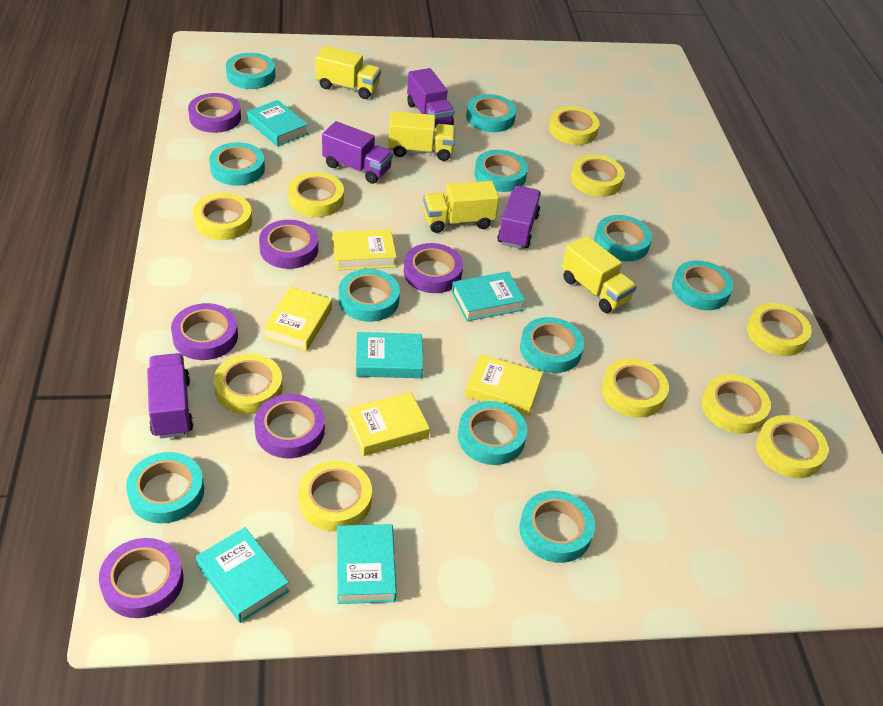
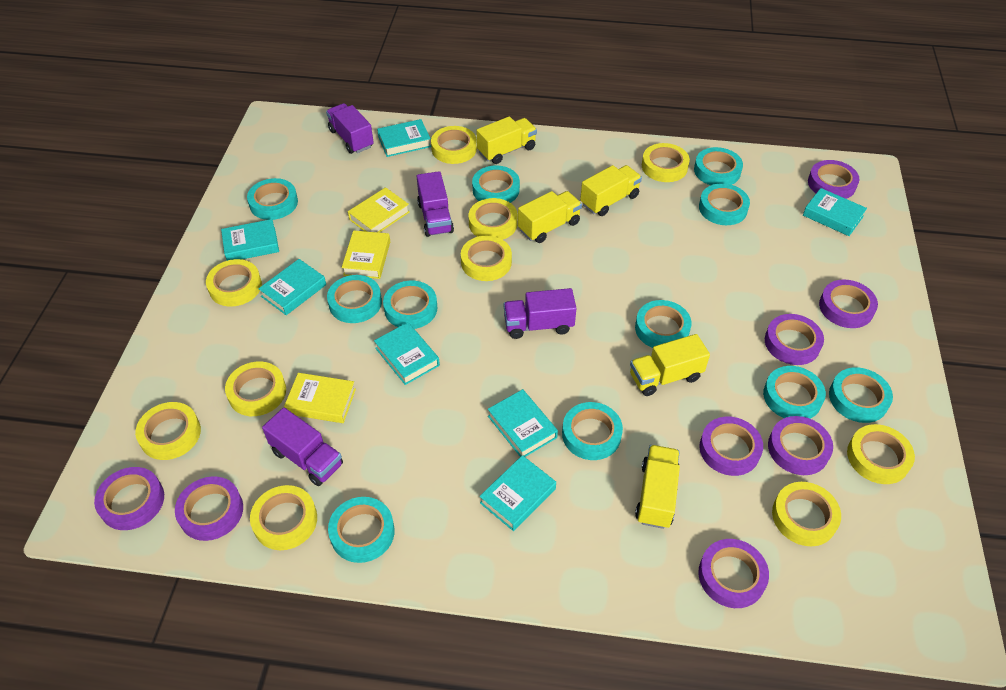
purple tape: [99,538,183,618] [171,303,238,360] [188,93,241,133] [254,394,325,458] [259,220,318,269] [404,243,463,293] = 6 -> [94,467,164,530] [175,476,243,541] [698,539,769,608] [699,417,763,476] [765,314,824,365] [768,416,833,475] [808,160,859,199] [819,280,878,328] = 8
turquoise book: [196,527,289,623] [247,100,308,147] [337,524,397,604] [356,332,423,378] [452,271,525,321] = 5 -> [221,219,279,261] [258,259,326,315] [374,322,440,385] [377,119,431,157] [479,455,556,531] [488,389,558,457] [803,188,867,236] = 7
yellow book: [263,287,332,351] [332,229,397,270] [346,392,430,456] [465,354,543,416] = 4 -> [284,373,356,423] [342,230,390,279] [348,187,410,233] = 3
yellow truck: [315,46,381,99] [388,111,455,161] [423,181,499,233] [562,236,637,313] = 4 -> [476,116,537,164] [518,191,582,243] [580,165,642,216] [630,334,710,396] [635,445,680,529] = 5

